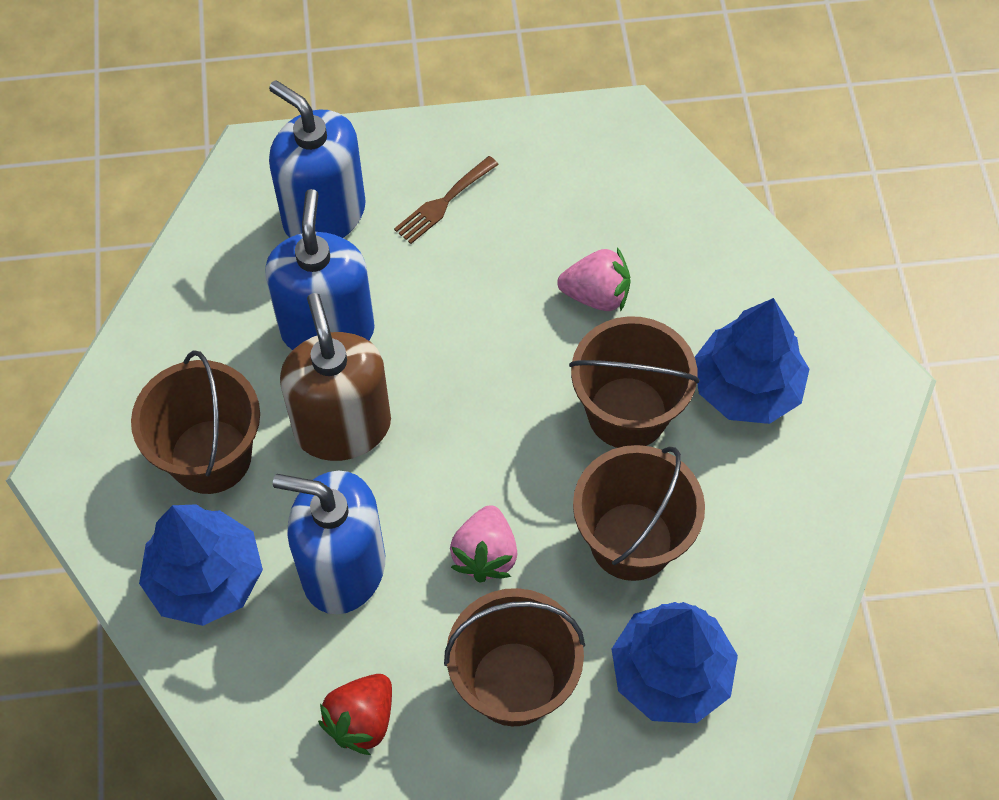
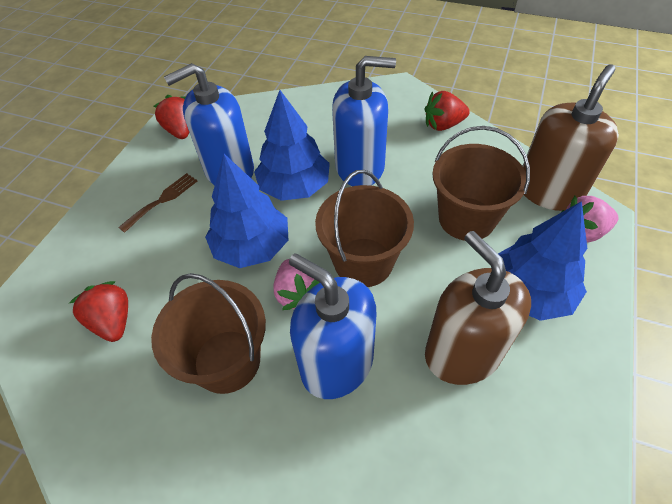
brown bucket: [131,351,260,494] [444,588,585,726] [569,316,699,448] [573,445,705,581] = 4 -> [151,273,266,394] [315,170,414,287] [432,126,530,241] = 3
brown soap dispenser: [280,293,391,461] = 1 -> [425,231,531,385] [523,65,619,211] = 2
red strawberry: [318,674,392,755] = 1 -> [69,281,128,342] [154,95,189,139] [425,91,470,131] = 3

